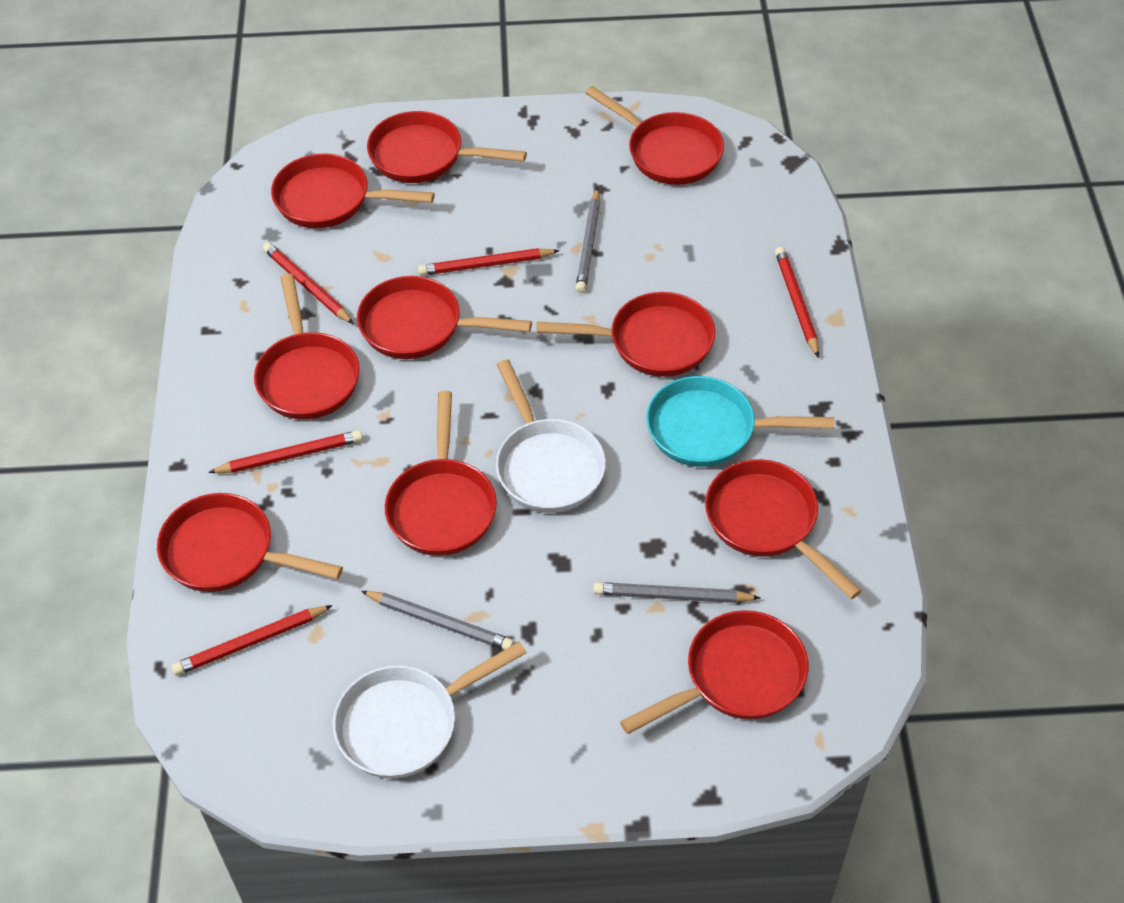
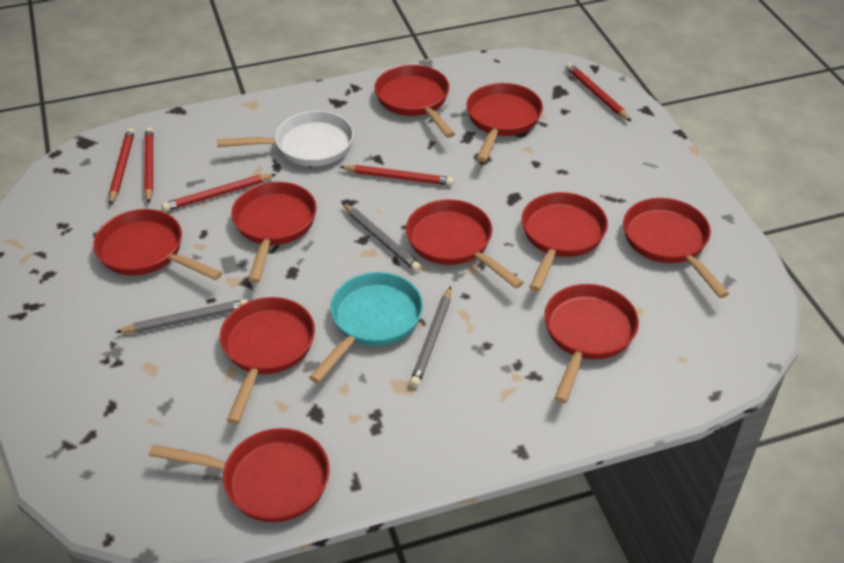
white pan: [333,642,526,779] [496,360,606,513] = 2 -> [217,111,354,167] = 1

